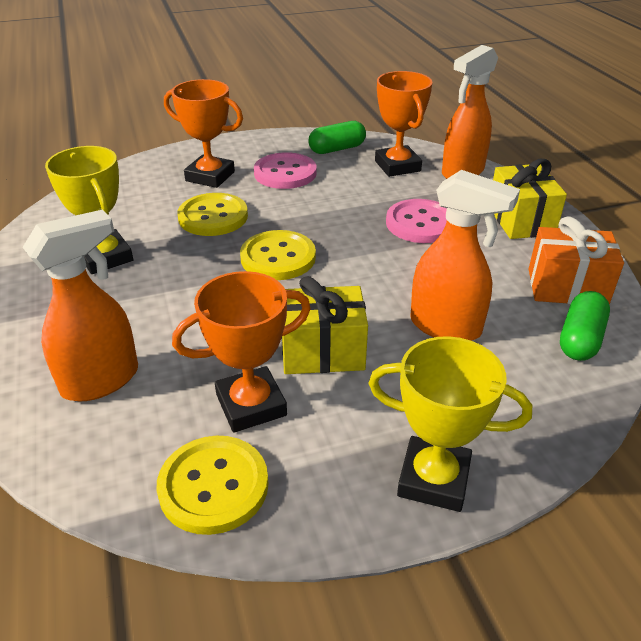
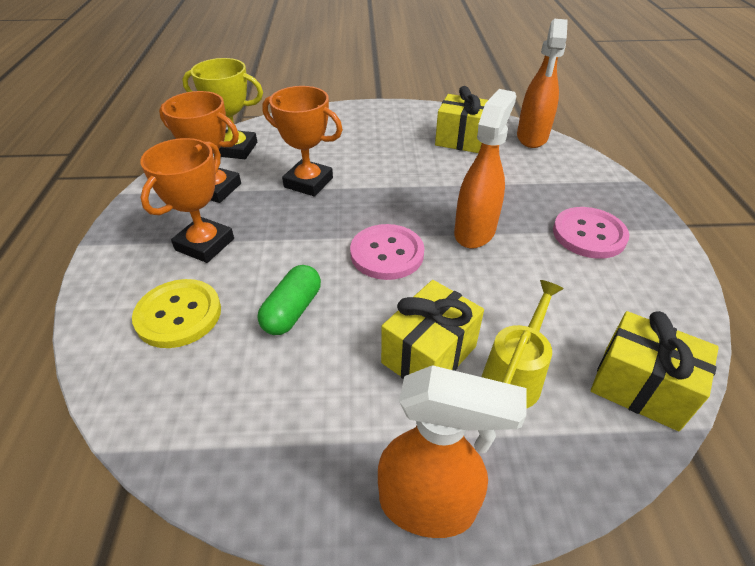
green capsule: [308,121,366,154] [560,291,610,361] = 2 -> [258,265,321,335] = 1
orange gift: [529,216,624,305] = 1 -> none = 0
yellow button: [157,436,268,535] [177,193,248,236] [240,230,316,280] = 3 -> [132,279,221,348] = 1
yellow gift: [281,276,368,374] [493,159,567,239] = 2 -> [381,280,484,380] [435,86,488,153] [591,311,719,431] = 3
yellow trophy: [45,146,133,274] [368,336,532,512] = 2 -> [182,58,263,159] = 1
yellow watering can: none = 0 -> [481,280,564,409] = 1

